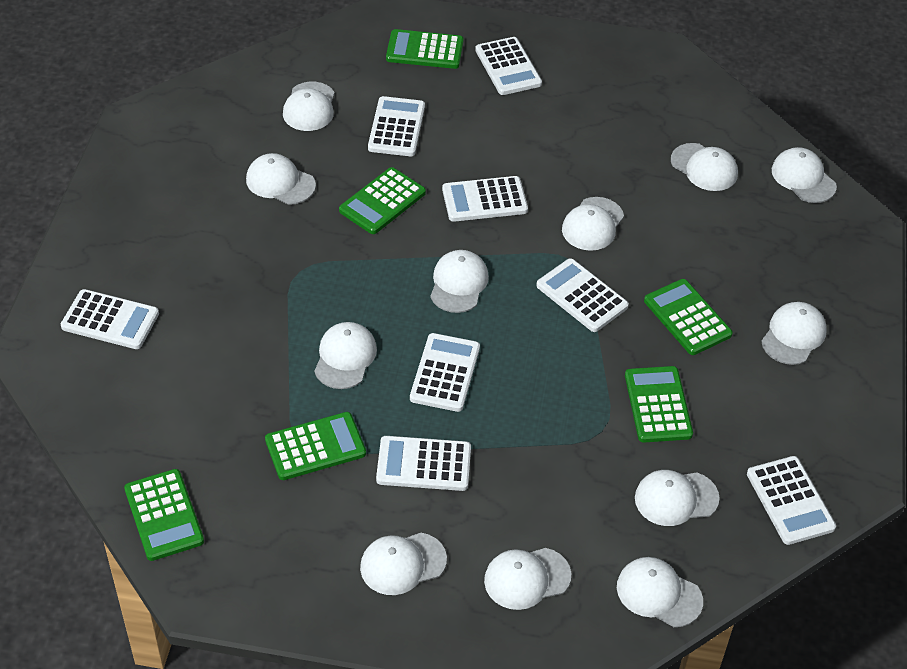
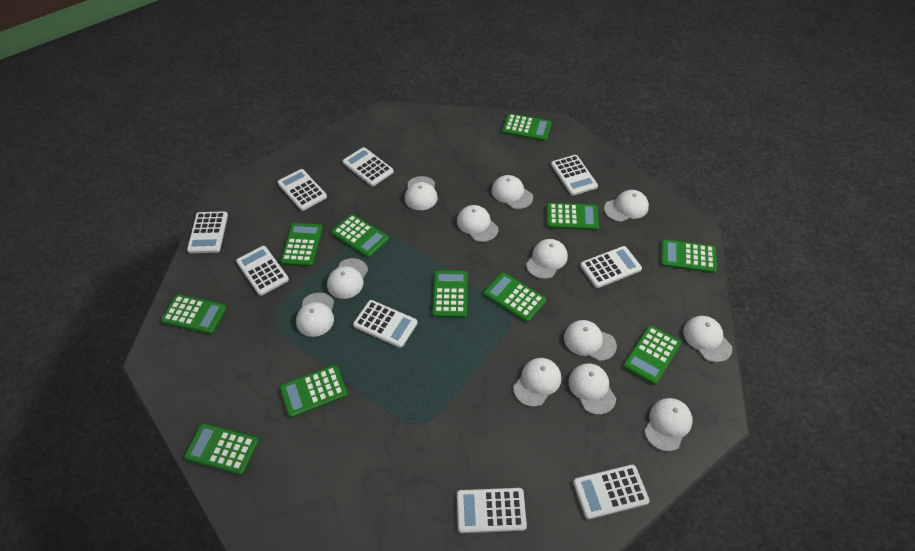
green calculator: [124,469,204,561] [265,412,366,480] [339,167,426,234] [386,29,463,69] [625,366,693,443] [644,279,733,355] = 6 -> [161,295,227,335] [184,424,259,475] [280,223,323,267] [280,365,348,418] [331,214,389,258] [432,271,468,318] [484,273,546,322] [502,114,552,141] [547,203,599,230] [623,325,681,385] [661,240,717,273] = 11
white calculator: [61,289,159,349] [368,96,425,156] [376,436,471,491] [410,333,480,412] [442,176,528,222] [475,37,542,95] [536,258,629,332] [747,456,836,545] = 8 -> [187,211,228,253] [236,246,289,296] [277,169,327,211] [343,147,394,186] [353,300,418,348] [457,488,527,533] [551,155,598,196] [573,465,650,520] [580,246,642,288] = 9

